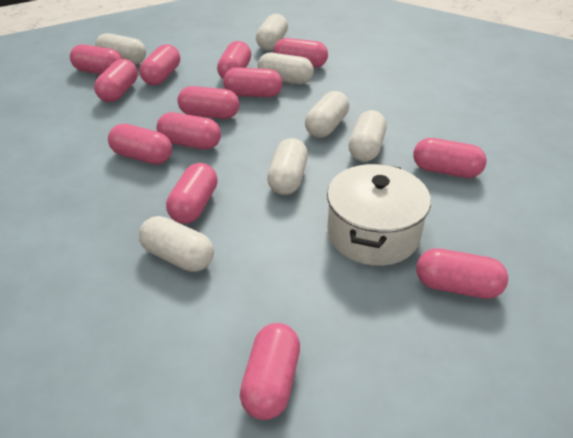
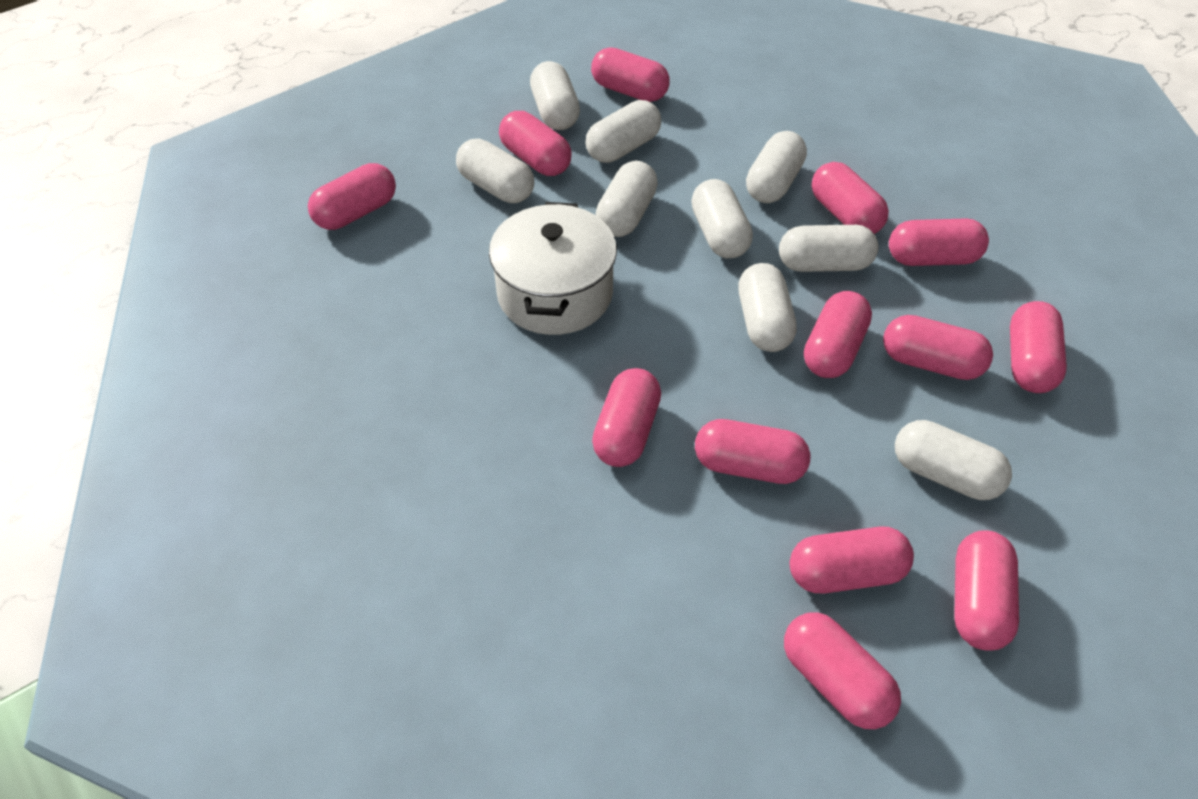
white capsule: [95,33,146,65] [139,216,214,272] [256,14,288,50] [258,53,314,84] [267,138,308,195] [305,91,349,138] [349,110,387,162] = 7 -> [456,139,534,203] [530,61,580,130] [586,100,661,163] [596,161,658,237] [691,179,753,258] [738,263,797,352] [746,131,807,203] [779,225,879,272] [895,420,1012,500] = 9

